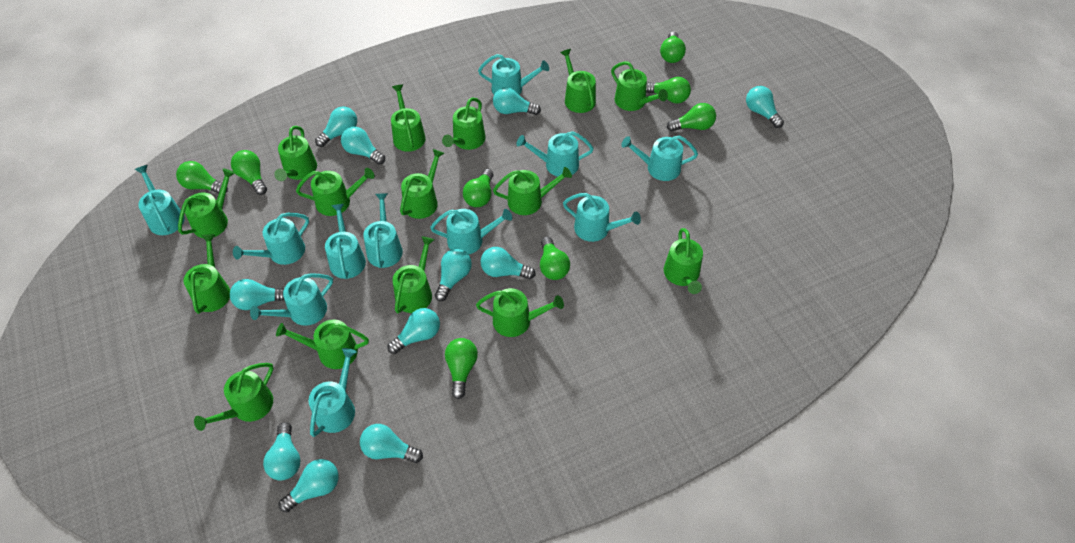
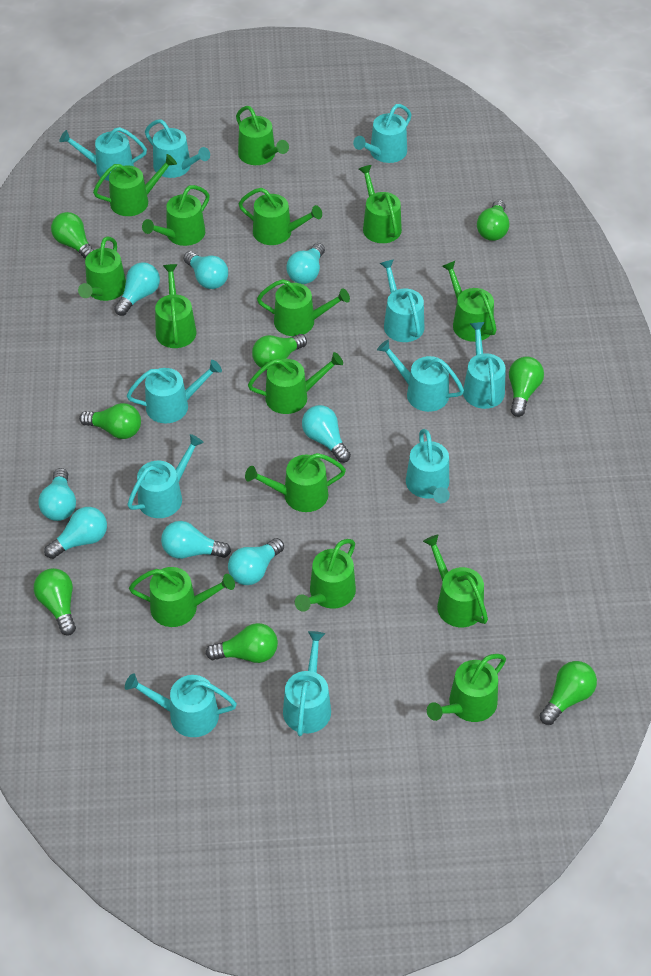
turquoise light bulb: [230,279,284,310] [263,422,301,481] [279,459,339,512] [315,106,357,147] [341,127,385,165] [360,424,423,463] [387,308,440,354] [435,249,472,301] [481,247,536,279] [493,87,541,115] [746,86,784,128] = 11 -> [38,468,76,521] [44,507,107,559] [114,262,160,316] [161,521,231,559] [183,251,228,289] [228,538,284,585] [286,243,325,284] [302,405,351,463] = 8

